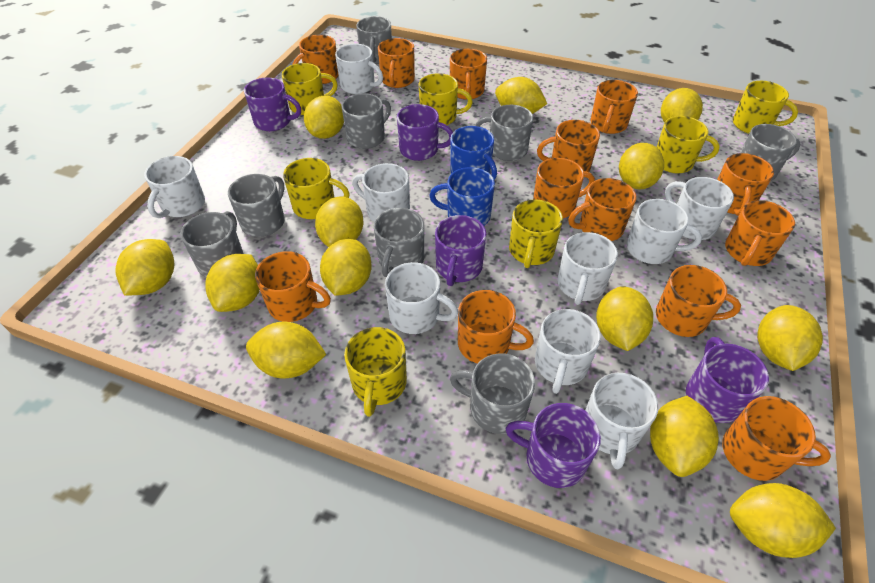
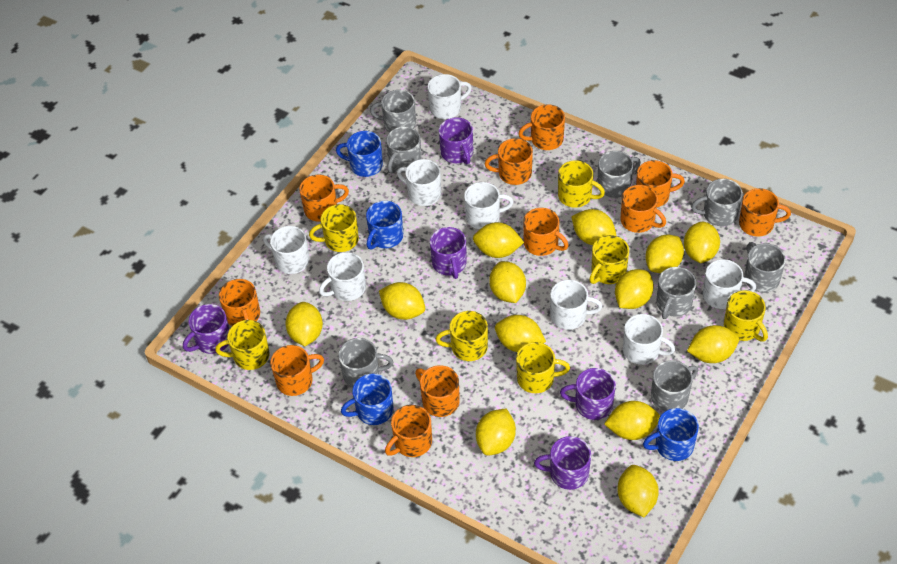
blue mug: [429,167,495,226] [450,126,497,180] = 2 -> [336,131,383,177] [341,373,394,425] [366,201,403,249] [643,408,699,461] = 4
orange mug: [255,251,331,322] [292,35,339,84] [378,38,415,88] [450,49,487,100] [458,290,534,363] [533,158,595,218] [537,120,600,172] [568,178,636,241] [590,80,638,134] [656,265,741,337] [717,153,774,216] [722,396,831,481] [725,200,795,266] = 13 -> [219,279,260,326] [271,345,324,396] [299,175,349,222] [385,405,432,457] [415,365,460,417] [485,138,533,185] [518,104,565,150] [523,208,568,256] [621,185,666,233] [636,160,685,207] [739,188,791,237] = 11
white mug: [144,156,205,218] [335,44,383,94] [352,163,410,222] [385,262,458,334] [535,309,601,394] [557,232,618,305] [585,373,658,469] [627,199,702,264] [665,177,734,240] = 9 -> [263,226,310,274] [319,252,366,301] [397,159,441,206] [428,74,472,119] [464,182,513,229] [550,280,602,330] [623,314,675,365] [703,259,756,309] = 8

